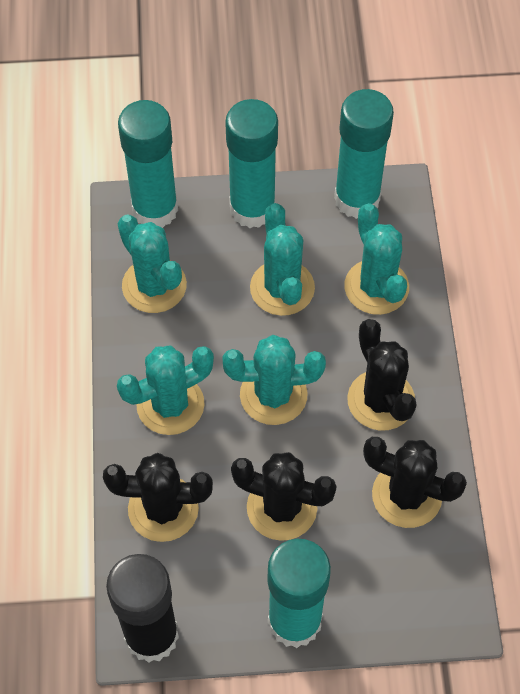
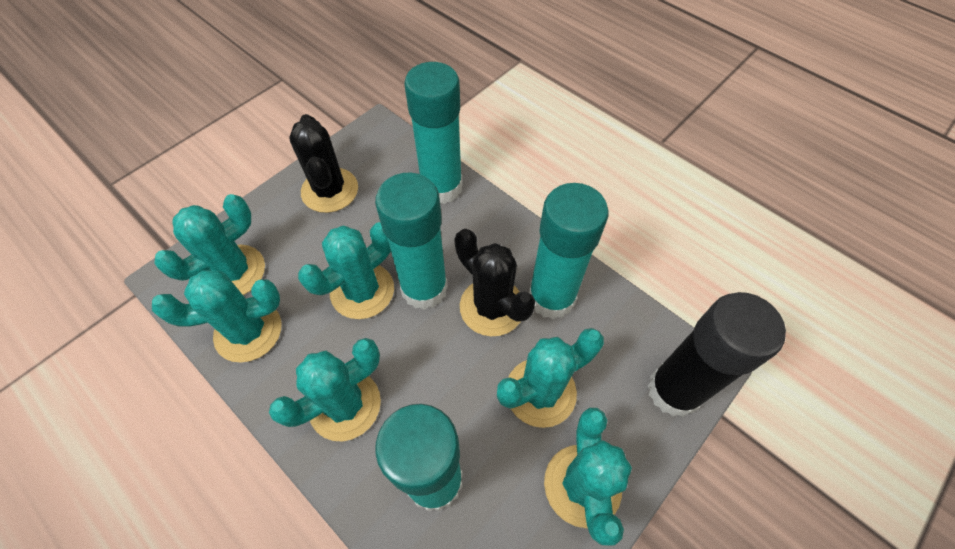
black cactus: [103,453,213,542] [231,452,337,541] [347,319,416,430] [363,437,467,528] = 4 -> [289,114,358,213] [454,229,535,336] = 2
turquoise cactus: [117,345,214,435] [118,215,187,313] [222,335,326,425] [250,203,315,316] [344,203,409,315] = 5 -> [152,270,281,362] [154,194,265,295] [269,338,381,441] [298,222,394,319] [497,328,604,428] [544,408,632,546] = 6

